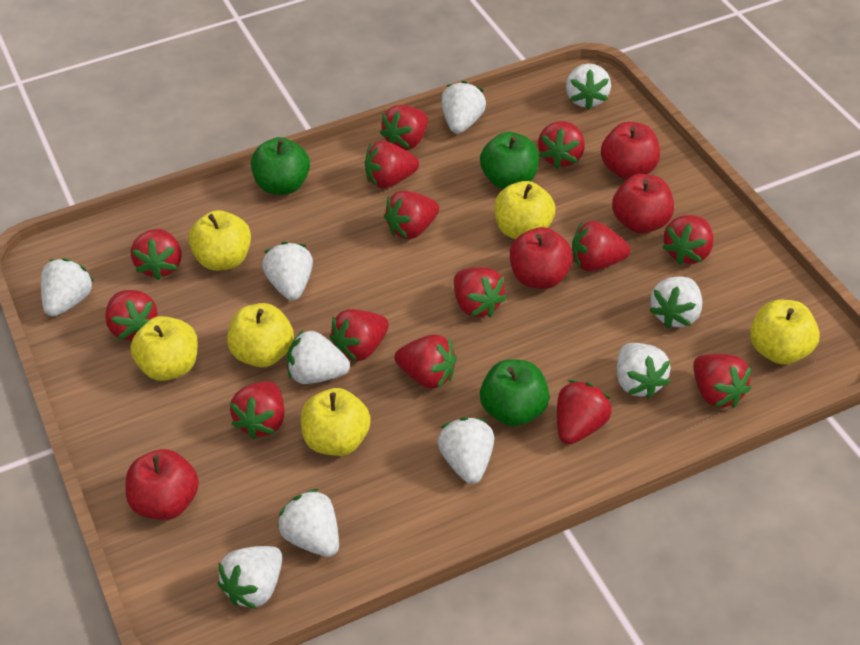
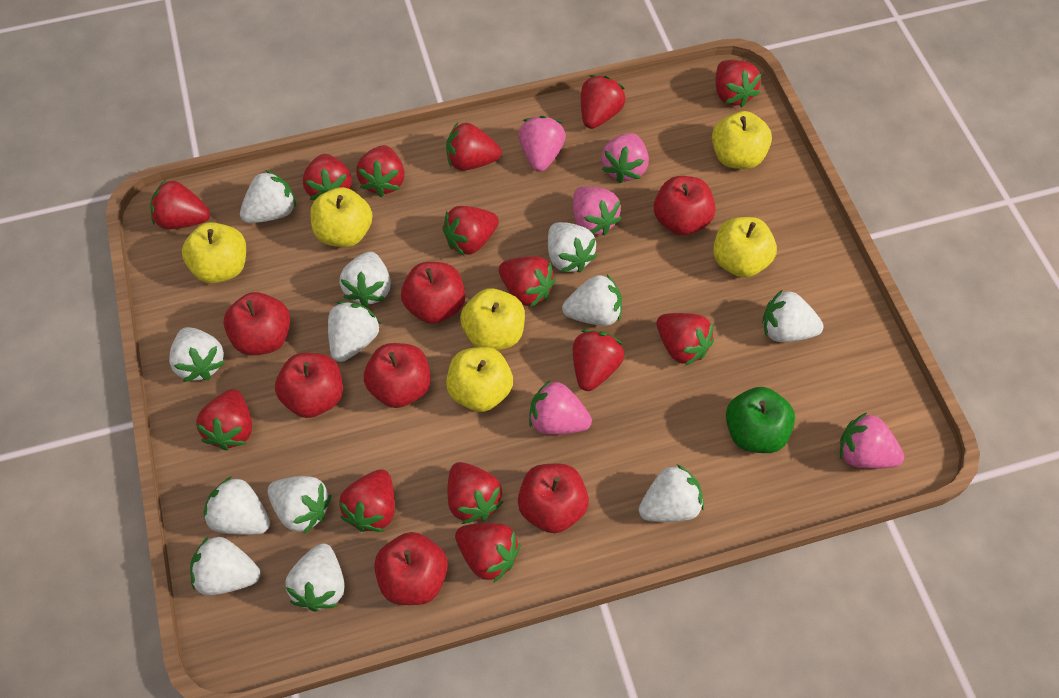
green apple: [251,137,310,195] [480,132,539,189] [480,359,550,427] = 3 -> [726,387,795,453] = 1
pink strawberry: none = 0 -> [518,116,566,172] [529,380,592,435] [573,186,622,235] [601,133,649,183] [840,412,904,469] = 5
red apple: [126,449,199,520] [510,227,573,289] [601,122,660,179] [612,174,674,234] = 4 -> [224,292,290,355] [275,353,343,418] [364,343,431,408] [374,532,448,605] [401,262,465,324] [518,464,589,533] [654,176,716,235] = 7
white strawberry: [41,258,94,316] [218,546,283,609] [262,242,313,300] [277,489,339,557] [287,330,350,384] [437,417,494,484] [441,81,486,134] [566,63,611,110] [617,343,670,398] [649,277,702,329] = 10 -> [169,327,225,382] [190,536,260,595] [203,476,270,535] [240,170,296,223] [268,476,332,534] [285,543,345,612] [328,301,381,362] [340,251,391,307] [548,222,597,272] [562,274,622,326] [639,464,704,522] [762,290,824,342] = 12

